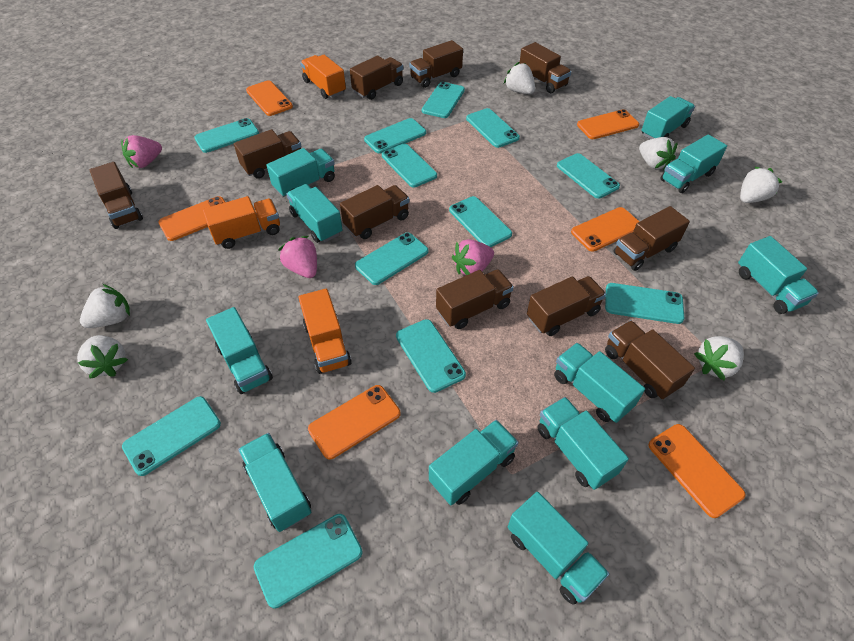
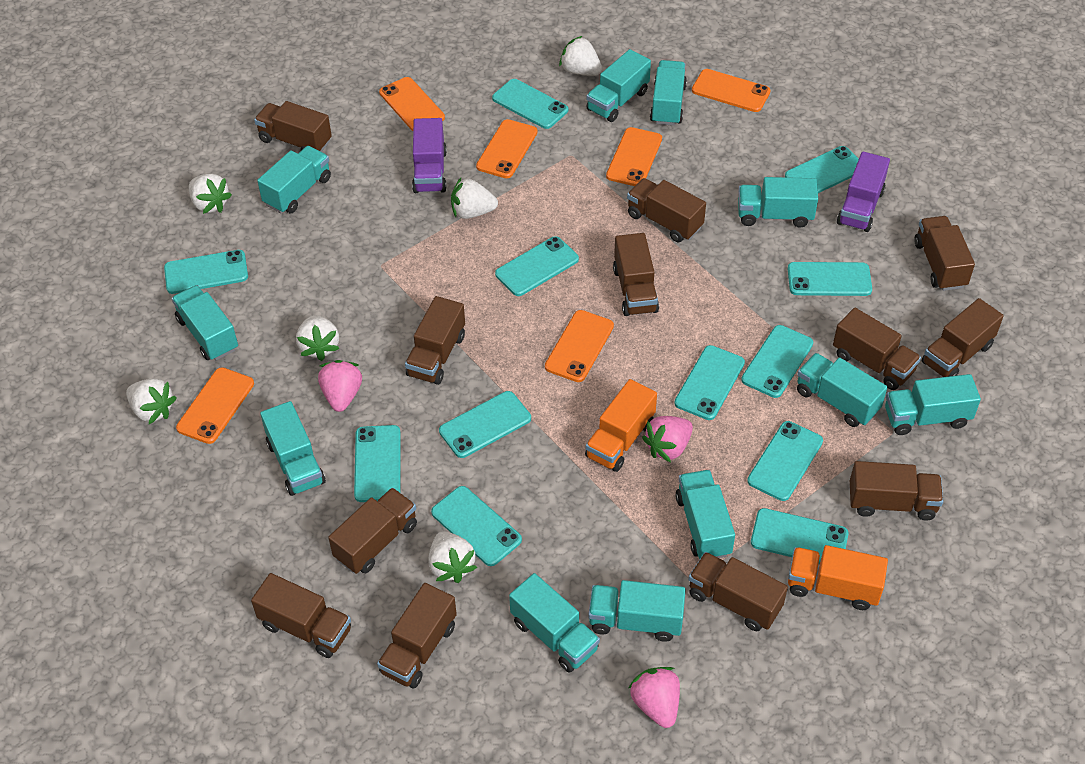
brown truck: [90,162,143,229] [234,129,302,179] [340,185,409,239] [350,55,403,100] [409,40,463,88] [436,269,514,329] [519,42,571,93] [527,276,606,336] [605,320,695,400] [613,206,690,271] = 10 -> [251,573,351,658] [254,101,332,152] [328,488,417,574] [377,583,457,688] [405,296,465,385] [613,233,659,316] [627,178,706,242] [688,552,788,631] [833,308,921,390] [850,461,943,521] [914,216,975,291] [922,298,1004,377] = 12
orange truck: [203,196,280,249] [298,289,352,374] [300,55,346,99] = 3 -> [585,379,657,472] [788,545,888,610] = 2
purple truck: none = 0 -> [412,118,447,193] [837,151,890,232] = 2

